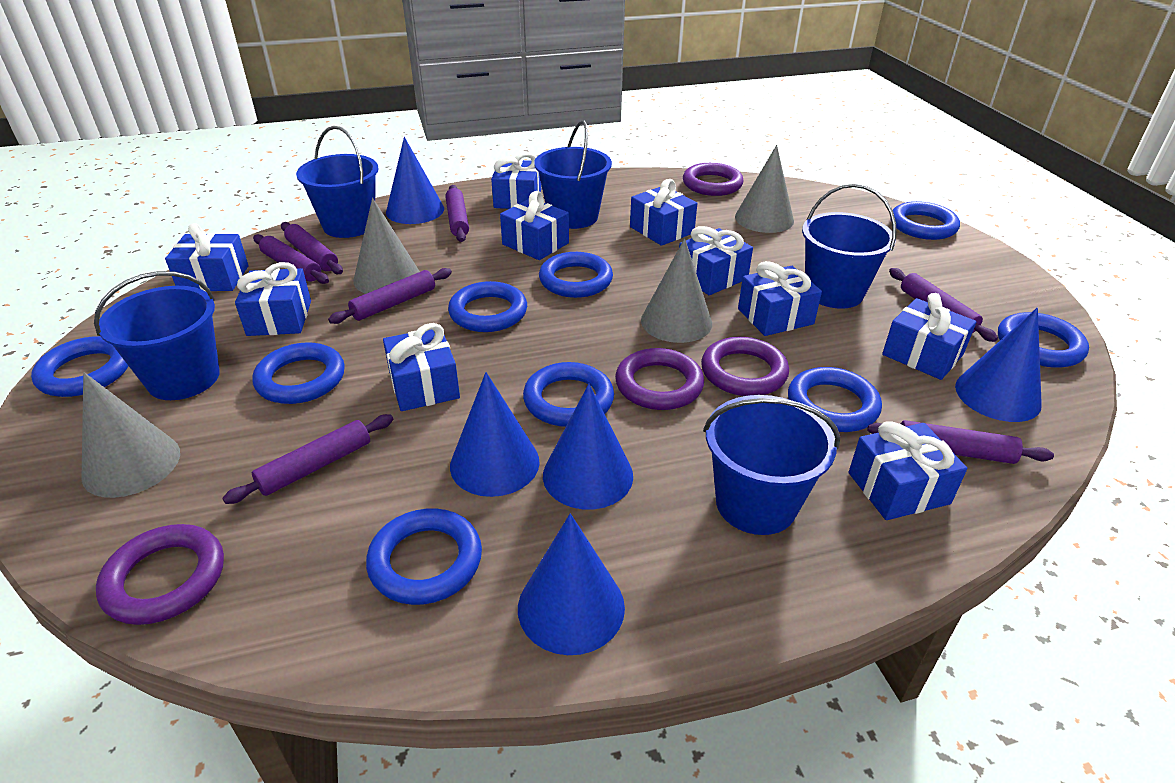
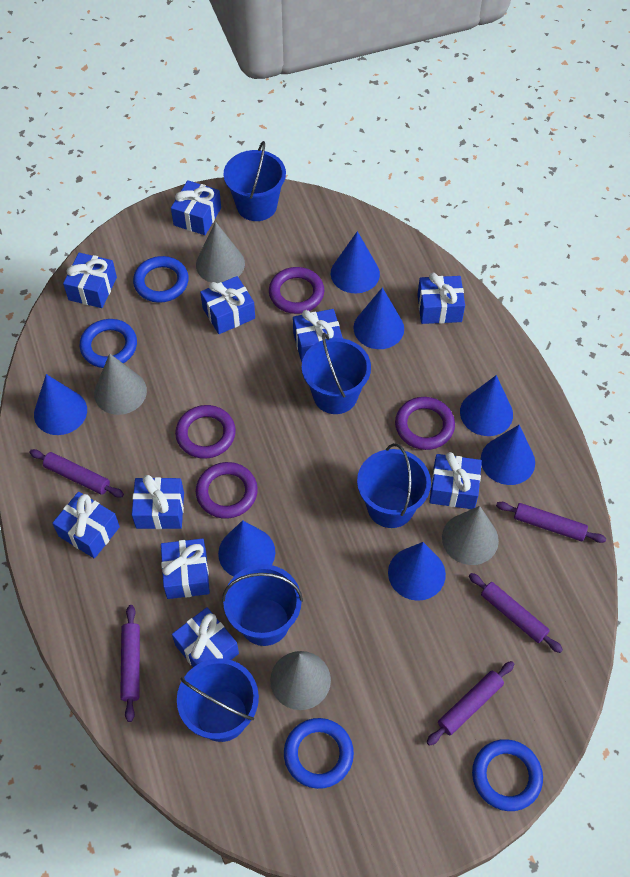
blue cone: [386,137,444,224] [450,372,540,497] [518,513,625,655] [543,384,633,509] [955,308,1042,422] = 5 -> [34,374,87,435] [218,520,275,577] [331,231,380,293] [353,287,404,349] [388,542,446,601] [460,375,513,436] [481,425,535,485] = 7
blue ring: [31,336,128,397] [252,343,345,404] [366,508,482,605] [448,281,527,332] [523,362,614,427] [539,252,613,298] [788,367,882,432] [891,201,960,240] [998,312,1089,368] = 9 -> [79,319,137,368] [133,256,189,303] [284,718,354,789] [472,739,543,811] = 4
purple rolling pin: [222,414,393,504] [253,234,329,284] [281,222,343,274] [328,268,452,324] [445,185,469,242] [867,420,1054,464] [889,268,998,342] = 7 -> [29,449,124,497] [120,605,140,722] [426,661,514,746] [469,573,563,653] [496,502,606,543] = 5

